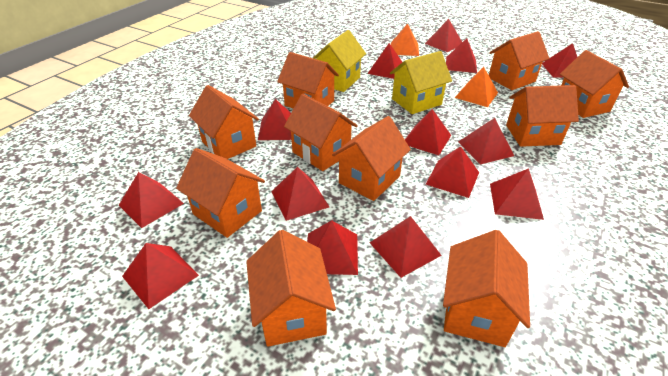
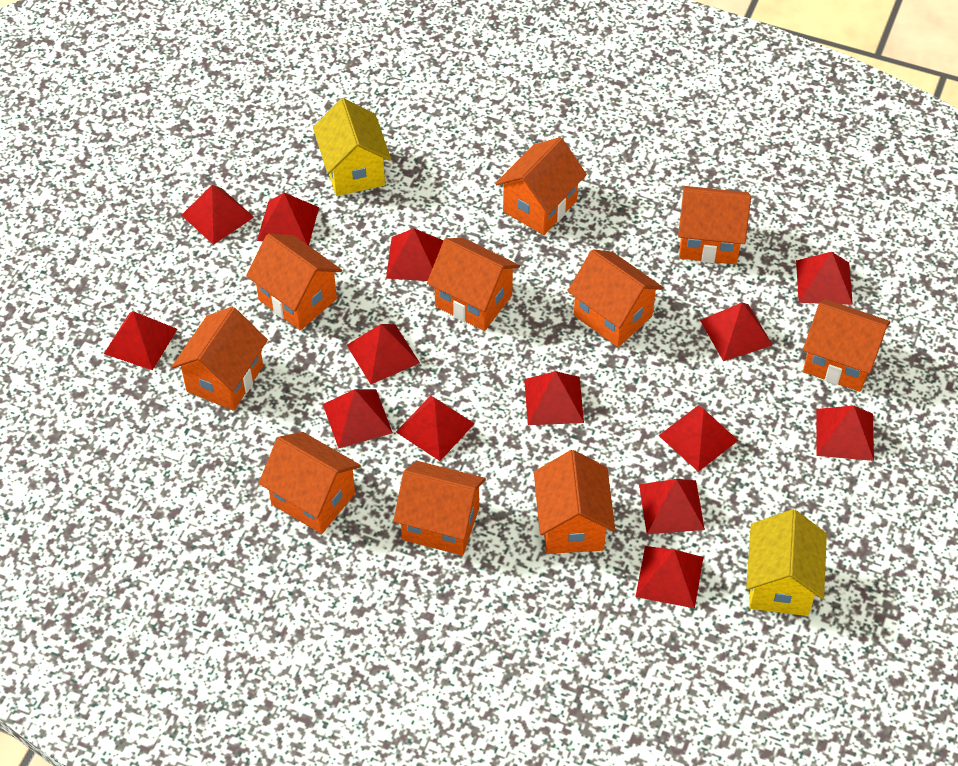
orange pyramid: [391,24,419,56] [455,67,498,107] = 2 -> none = 0

